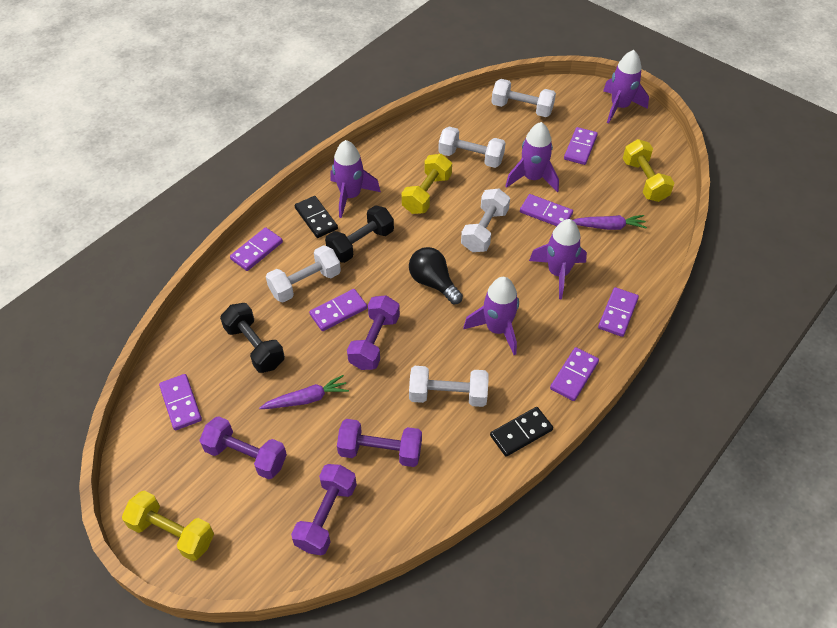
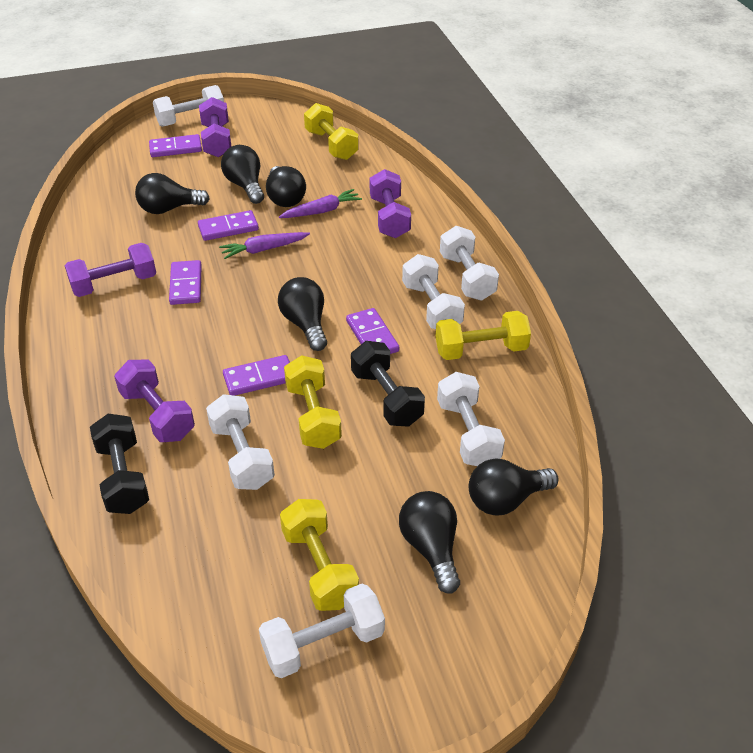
black domino: [295,196,338,238] [490,407,553,457] = 2 -> none = 0
black light bulb: [409,247,463,304] = 1 -> [135,173,210,214] [221,145,264,204] [266,166,306,207] [278,277,327,351] [399,491,460,593] [469,459,559,516] = 6
purple domino: [159,374,202,430] [230,227,283,271] [309,289,367,331] [520,194,573,226] [550,347,599,401] [564,127,598,165] [598,287,639,337] = 7 -> [149,134,202,157] [169,260,202,305] [198,210,259,241] [223,355,290,396] [346,308,399,354] = 5
purple rocket: [331,140,381,218] [463,277,519,355] [505,122,559,192] [529,219,587,299] [603,50,649,123] = 5 -> none = 0
white dumbbell: [266,245,341,303] [409,366,488,407] [438,127,505,168] [461,188,510,252] [491,79,556,117] = 5 -> [153,85,224,127] [206,394,275,490] [259,584,385,678] [402,254,465,329] [437,372,505,466] [440,226,499,300] = 6
yellow dumbbell: [122,491,214,561] [401,154,452,214] [623,139,674,202] = 3 -> [280,499,359,611] [284,355,342,449] [304,103,359,160] [436,311,531,360] = 4

